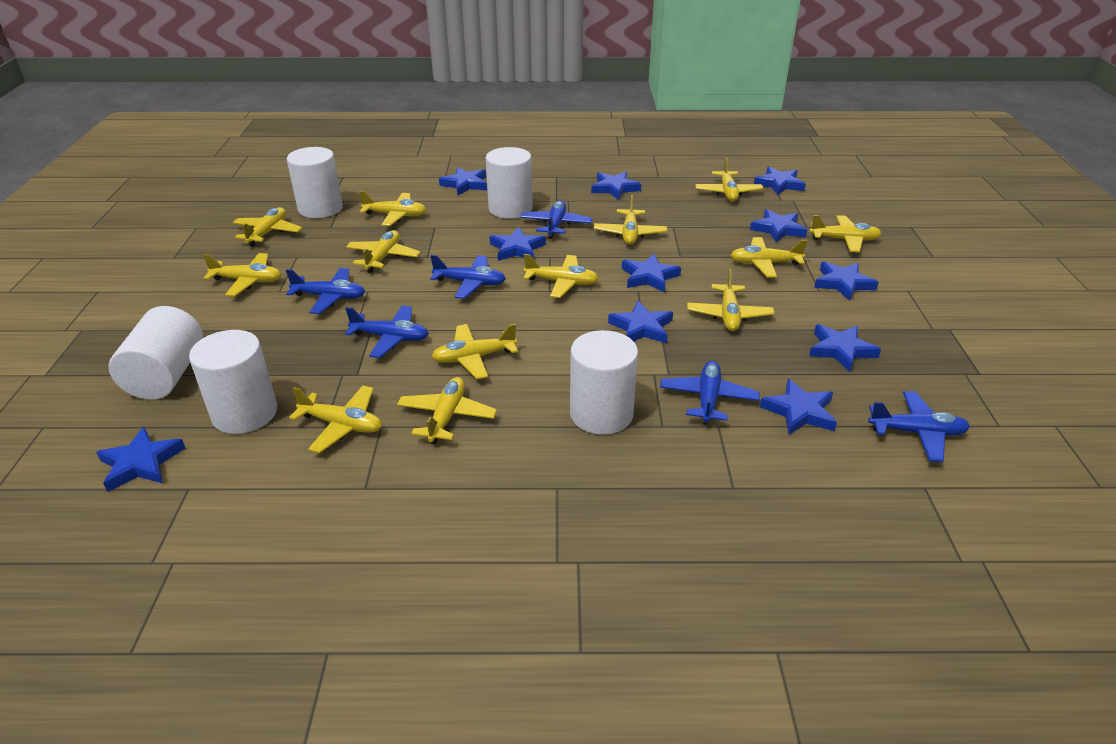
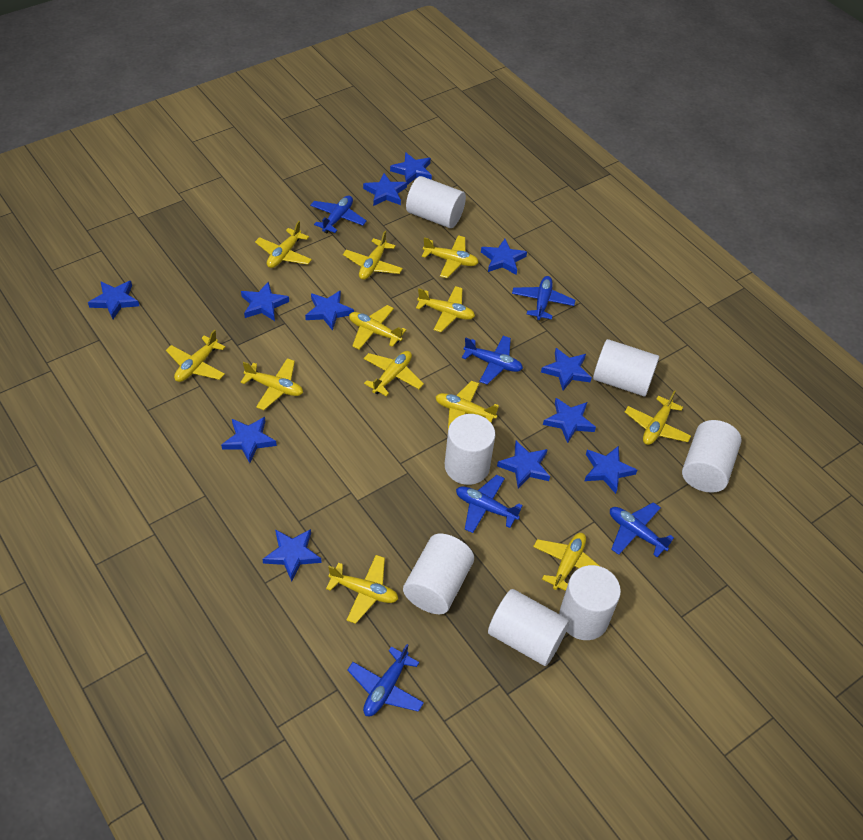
blue star: [96,427,185,492] [439,167,487,195] [489,227,546,261] [591,171,641,200] [608,301,673,343] [622,254,681,293] [750,209,807,243] [754,167,806,195] [760,379,837,435] [809,324,881,372] [814,261,879,301] = 11 -> [88,281,139,319] [221,417,277,463] [241,282,289,321] [262,529,322,582] [305,290,354,331] [363,173,407,206] [390,152,432,185] [481,239,527,275] [497,441,550,489] [541,348,592,391] [543,398,596,443] [585,446,637,494] = 12
white cylinder: [109,306,203,400] [189,330,277,434] [287,147,343,218] [486,147,533,219] [570,330,638,435] = 5 -> [403,534,474,614] [406,176,466,228] [445,414,495,485] [488,589,570,666] [559,565,621,640] [593,339,659,396] [682,420,742,493] = 7
yellow plane: [203,253,281,296] [233,207,302,247] [289,386,382,453] [346,230,421,273] [359,191,426,226] [397,377,497,444] [431,324,518,379] [523,254,599,298] [594,195,667,245] [687,269,775,331] [695,158,764,201] [730,237,808,278] [809,215,882,252] = 13 -> [166,330,226,382] [241,358,303,410] [255,221,312,268] [326,555,398,624] [343,231,403,280] [349,305,406,350] [364,351,424,396] [416,286,475,332] [422,235,479,278] [436,381,499,429] [533,533,601,591] [625,390,691,445] = 12

